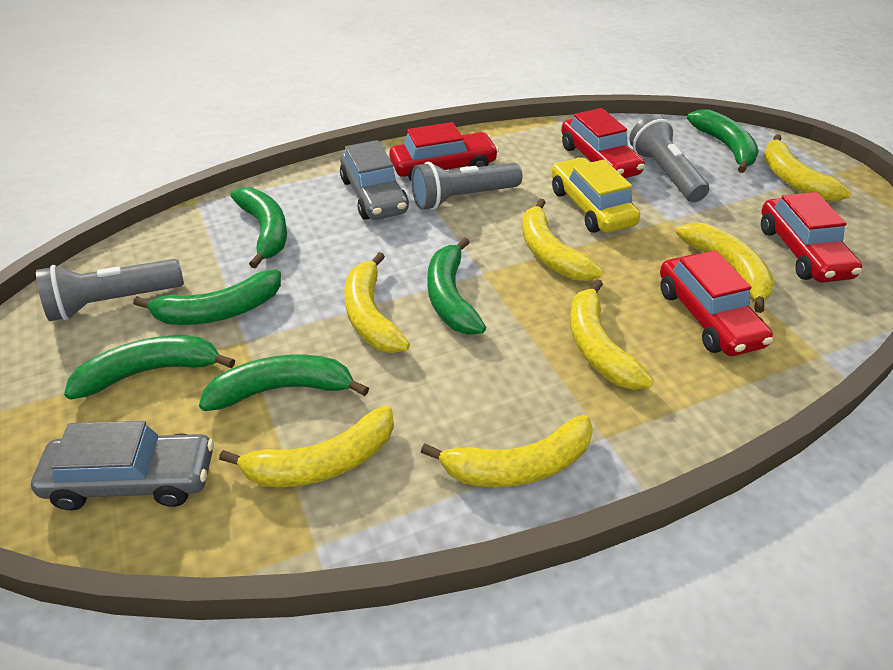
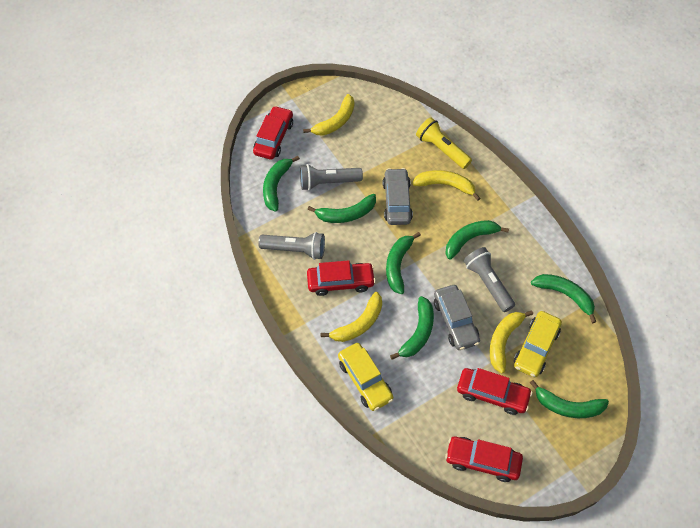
green banana: [64,336,235,400] [133,270,281,325] [199,355,369,411] [230,187,287,269] [427,237,486,335] [687,110,759,173] = 6 -> [263,156,300,212] [307,194,376,223] [386,232,421,294] [390,296,434,360] [445,220,509,260] [530,380,609,418] [531,274,596,323] = 7
yellow banana: [219,406,394,487] [345,252,410,353] [421,415,593,487] [522,198,603,281] [570,279,654,390] [676,223,774,313] [764,134,851,202] = 7 -> [303,94,354,136] [321,292,382,342] [412,170,481,201] [490,310,533,373] = 4
yellow car: [551,158,640,233] = 1 -> [338,343,393,411] [514,311,562,377] = 2
yellow flashlight: none = 0 -> [416,117,472,169] = 1

